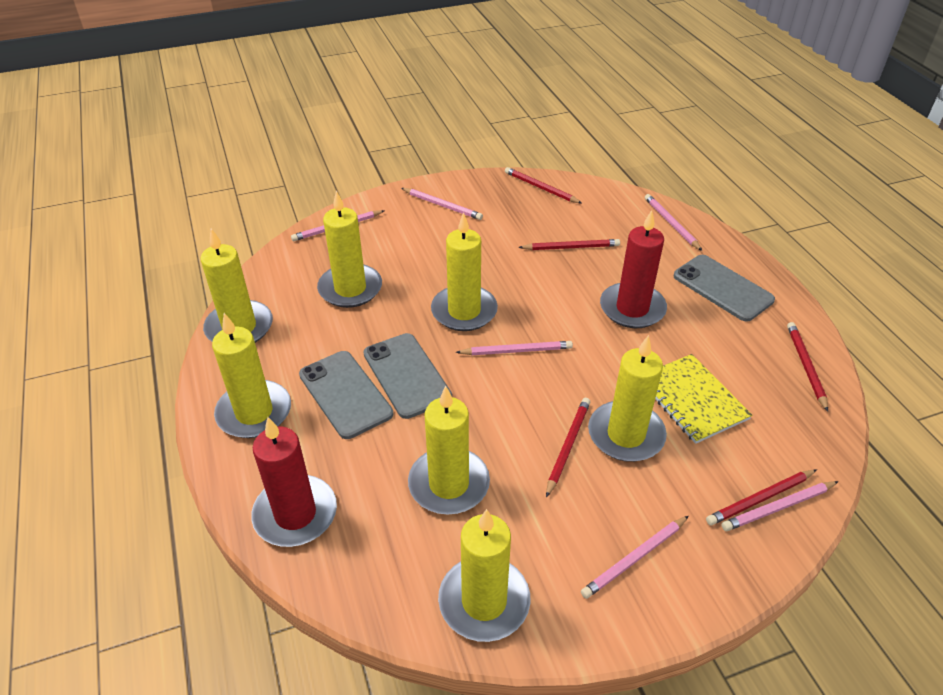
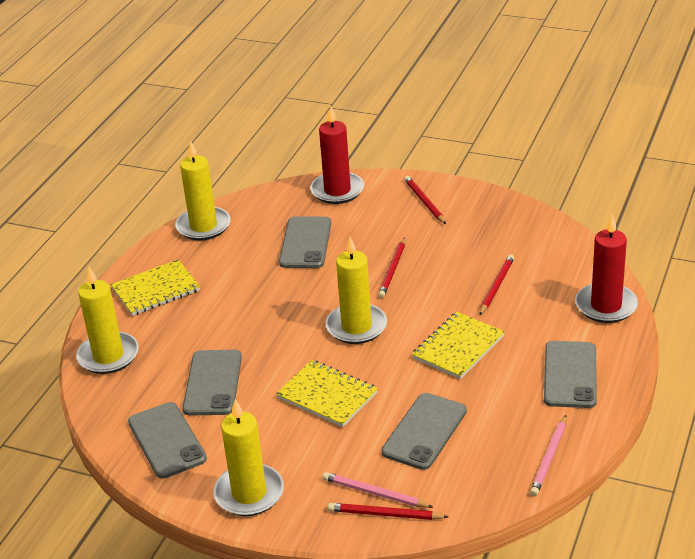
grey phone: [299,351,393,439] [364,333,452,419] [673,255,775,322] = 3 -> [128,402,207,479] [182,350,242,415] [279,216,331,268] [381,393,467,470] [544,341,597,408] = 5
pink pencil: [291,210,385,241] [401,188,483,220] [456,341,573,355] [581,516,689,599] [645,194,702,251] [722,481,839,531] = 6 -> [323,472,433,508] [530,415,567,496] = 2
red pencil: [505,167,582,203] [518,239,620,250] [546,398,590,498] [706,469,817,526] [787,322,828,412] = 5 -> [328,503,448,520] [378,237,405,298] [404,176,446,224] [480,254,514,315] = 4
yellow candle: [201,229,273,343] [212,313,291,438] [317,191,382,308] [408,386,490,514] [431,212,498,331] [438,509,530,642] [588,335,667,462] = 7 -> [76,267,139,374] [175,141,231,241] [213,399,284,516] [326,237,387,344] = 4
yellow notebook: [655,354,752,444] = 1 -> [111,260,200,316] [276,360,378,427] [412,312,505,379] = 3

